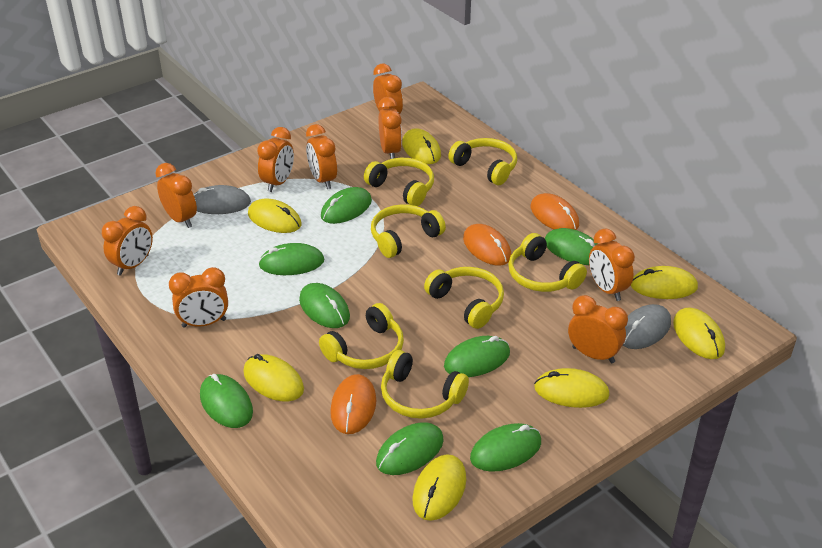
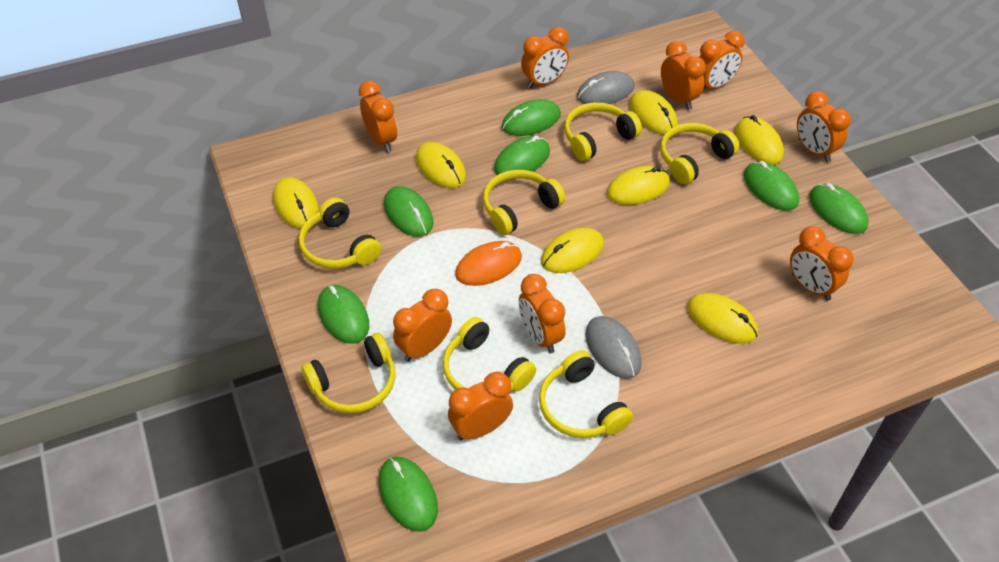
green mouse: [200,374,253,428] [258,243,324,275] [299,283,350,328] [321,187,372,224] [376,422,444,475] [444,336,510,377] [470,423,541,472] [545,228,598,265] = 8 -> [318,285,369,344] [379,457,438,532] [384,186,434,237] [494,135,550,175] [502,99,561,136] [744,161,799,211] [809,183,869,234] = 7
orange mouse: [330,374,376,434] [463,224,511,266] [530,193,579,230] = 3 -> [455,241,522,286] = 1

